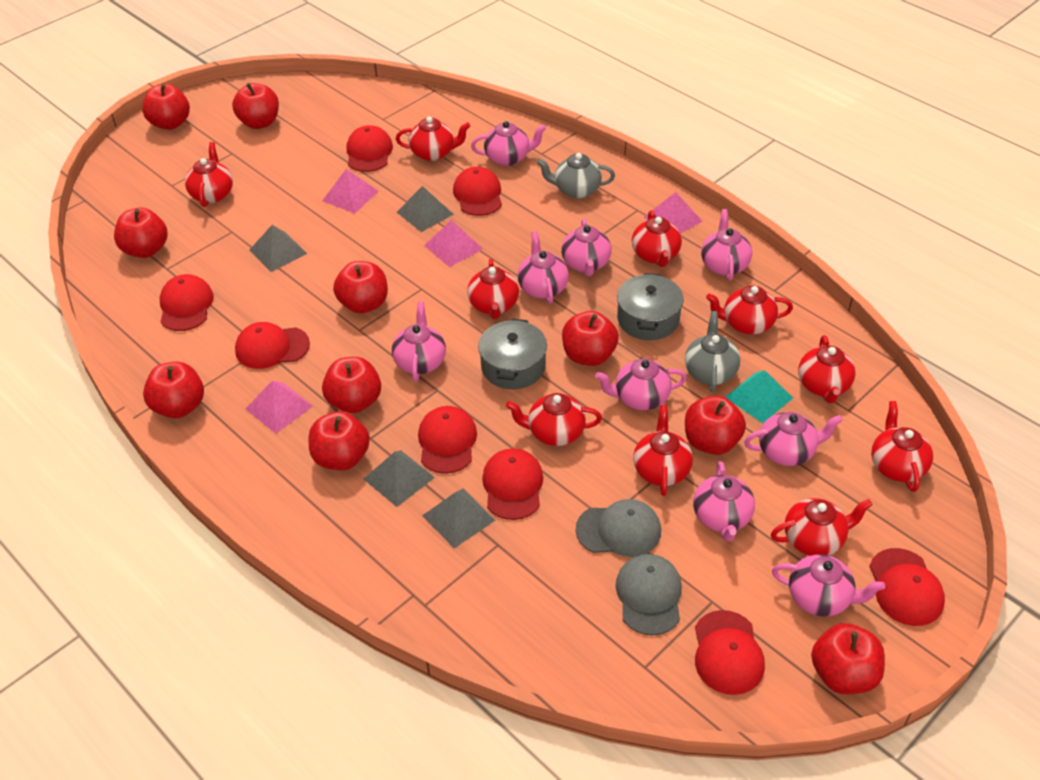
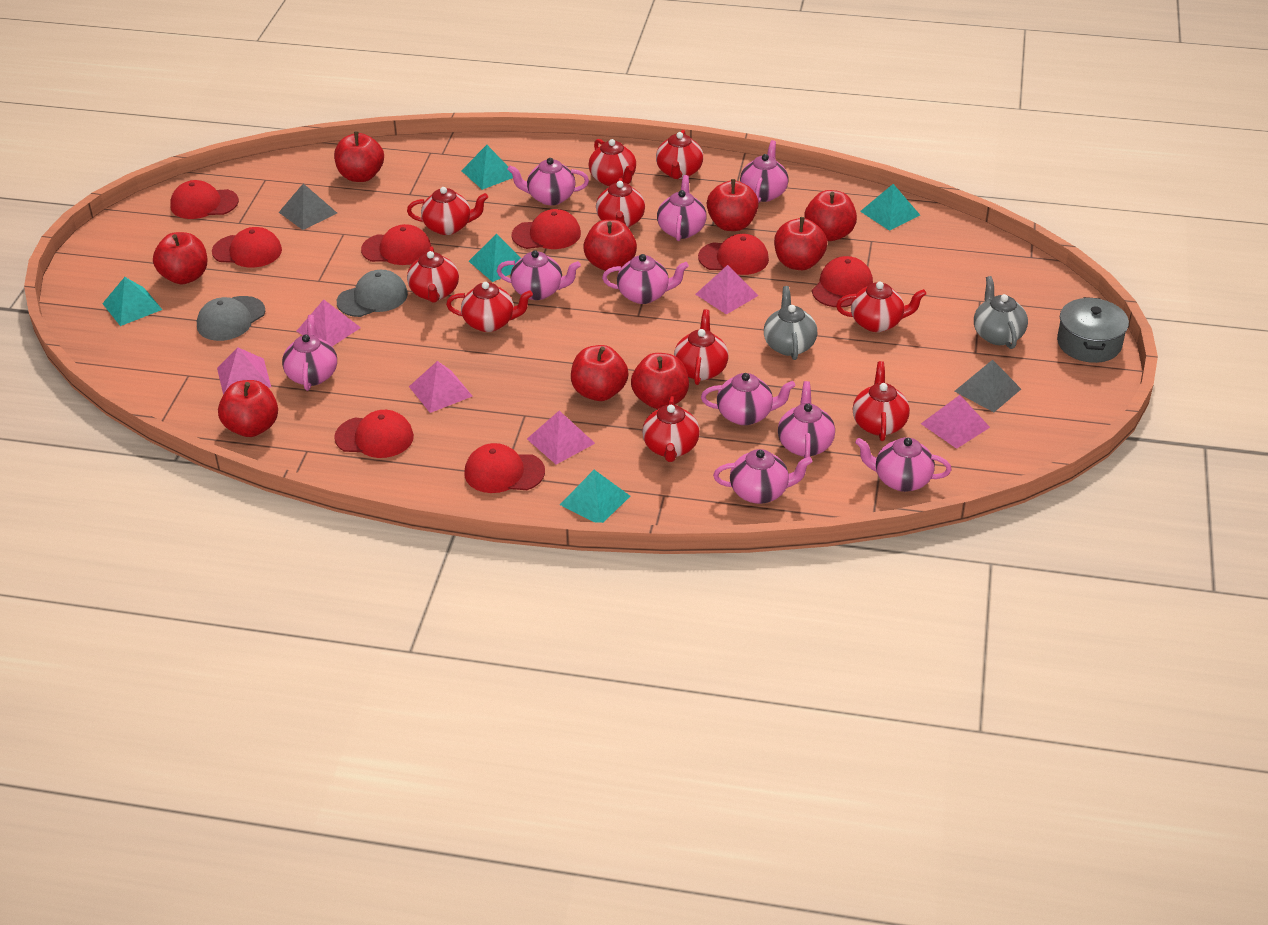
grey pot: [478,319,547,389] [617,273,684,340] = 2 -> [1057,297,1129,363] = 1
grey pyramid: [250,225,307,272] [364,450,435,507] [397,186,454,232] [422,489,495,548] = 4 -> [279,183,337,230] [954,360,1021,412] = 2
pink pyramid: [246,381,313,433] [322,169,378,213] [424,220,483,267] [644,192,702,234] = 4 -> [217,347,271,395] [296,299,361,346] [409,361,472,413] [527,411,595,465] [695,265,758,315] [921,395,990,449] = 6
pink teapot: [392,302,446,382] [471,121,546,166] [517,231,569,304] [561,218,612,276] [595,359,687,410] [693,461,755,542] [701,209,752,281] [744,412,843,466] [772,554,885,616] = 9 -> [282,315,337,391] [497,250,581,300] [507,158,589,205] [602,254,689,304] [657,175,707,241] [701,373,796,425] [713,449,812,504] [740,140,789,203] [778,381,835,458] [855,437,952,492] = 10
red apple: [114,208,168,258] [142,84,190,130] [143,362,204,418] [232,83,279,129] [309,411,370,470] [322,357,381,413] [333,261,388,314] [562,311,619,366] [685,396,746,455] [811,623,885,694] = 10 -> [153,232,207,284] [218,380,278,437] [334,131,384,182] [571,345,628,401] [583,220,637,271] [631,353,689,409] [707,179,759,231] [774,217,827,270] [804,190,857,241] = 9
turquoise pyramid: [725,370,793,423] = 1 -> [102,277,162,326] [461,145,513,190] [469,234,521,282] [560,470,630,523] [860,184,920,231] = 5

